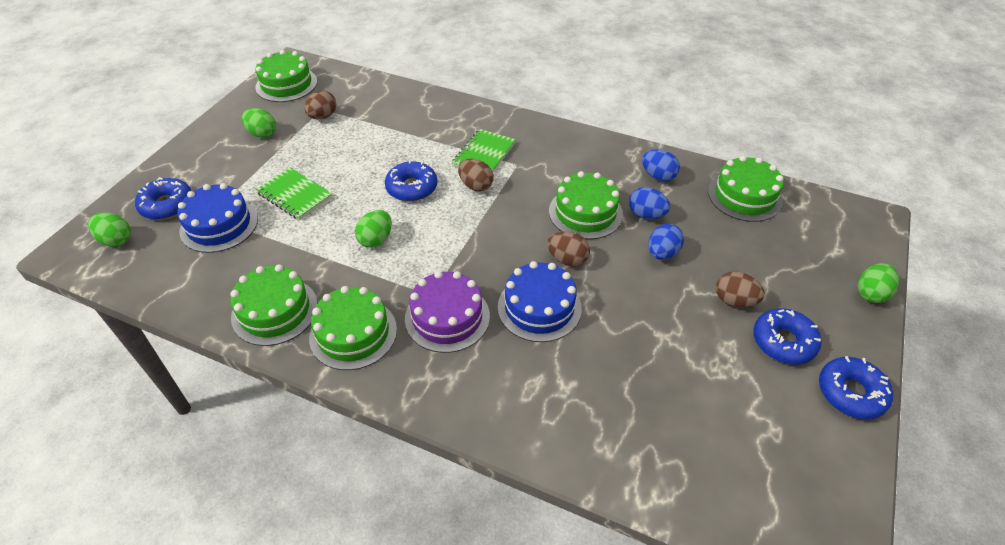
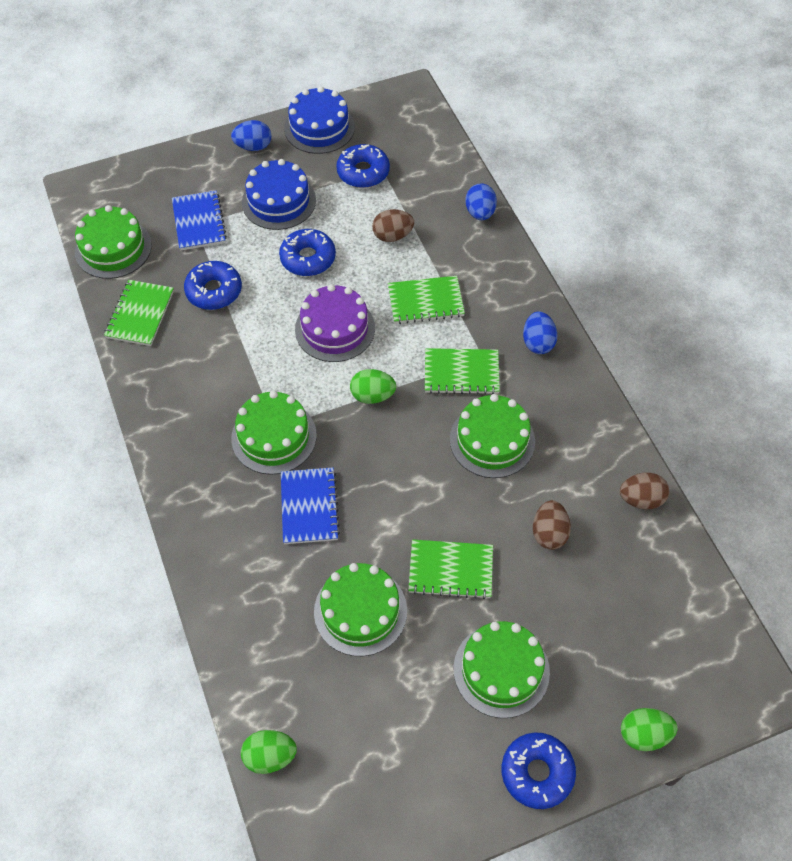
blue notebook: none = 0 -> [172,190,227,250] [281,467,340,544] = 2
brown egg: [305,90,336,120] [458,159,494,192] [547,232,590,267] [716,272,765,308] = 4 -> [372,209,414,242] [533,500,571,550] [620,473,669,509] = 3
green egg: [88,212,131,247] [242,108,276,138] [355,210,392,248] [857,263,899,303] = 4 -> [241,730,297,774] [350,369,396,404] [621,708,677,751] = 3
green notebook: [256,167,333,220] [452,129,516,172] = 2 -> [104,280,174,346] [388,276,465,324] [408,540,493,599] [425,348,500,395] = 4

